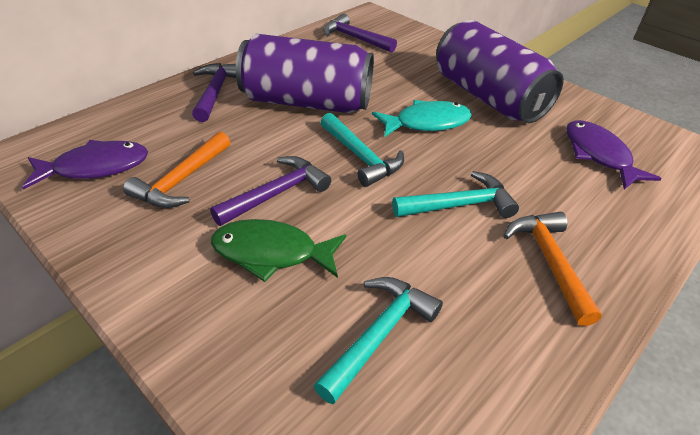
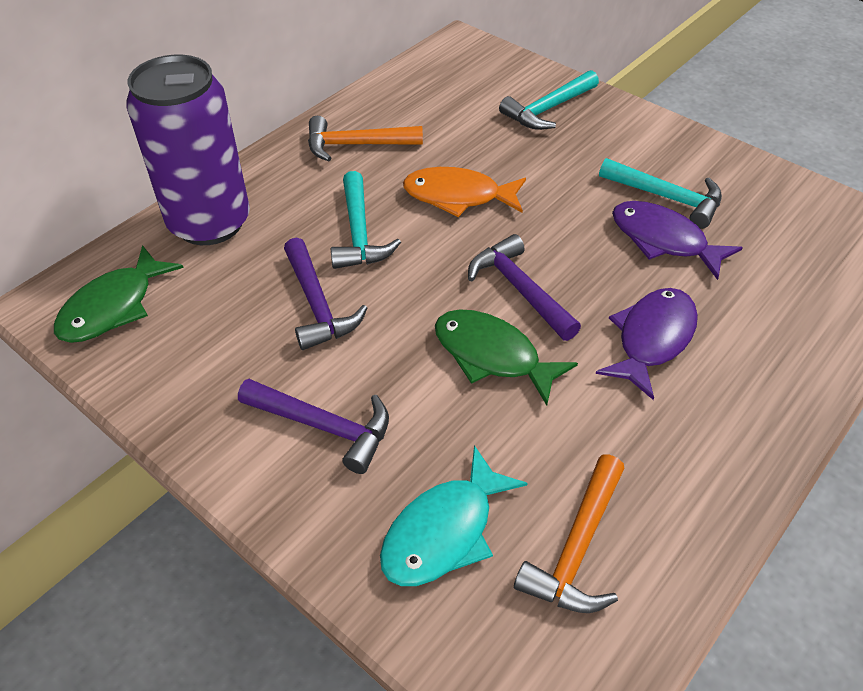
green fish: [211,219,346,282] = 1 -> [54,245,184,343] [435,309,578,405] = 2
orange fish: none = 0 -> [403,167,526,217] = 1
purple can: [236,34,374,113] [436,20,564,123] = 2 -> [126,55,250,245] = 1

